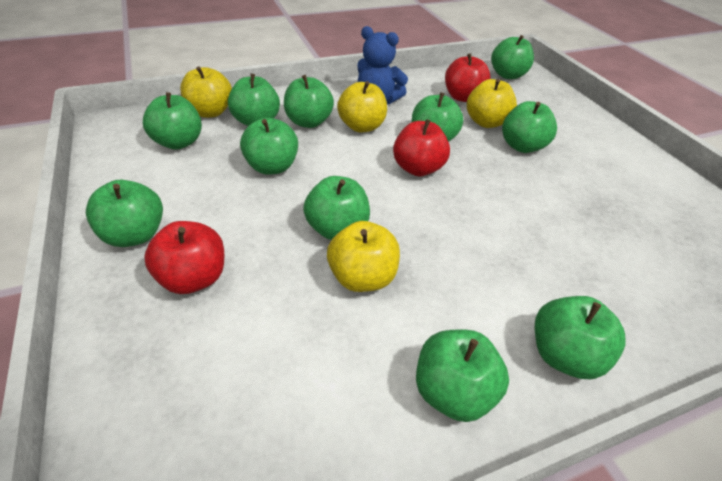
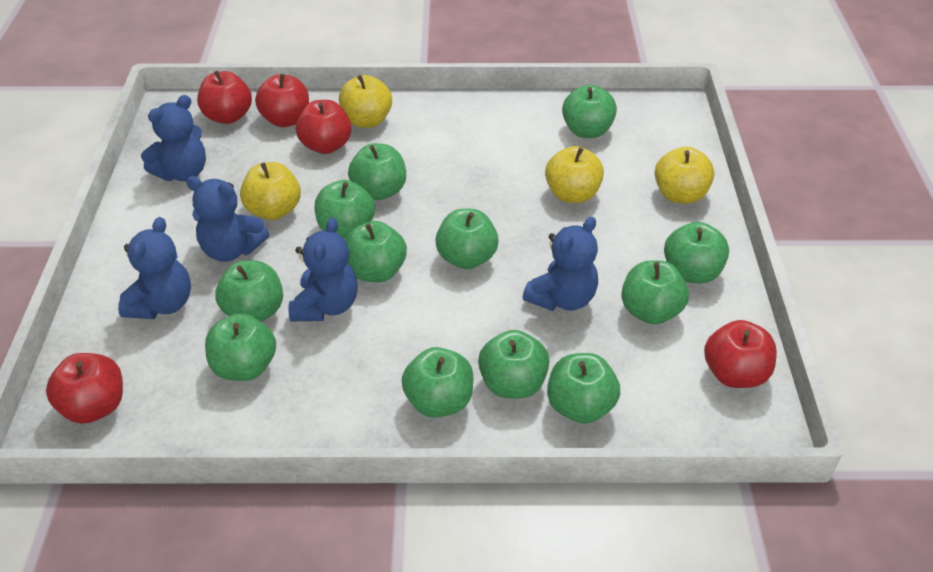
blue teddy bear: [357,26,408,104] = 1 -> [118,217,191,319] [141,95,206,181] [186,176,269,262] [289,217,358,321] [523,217,598,311] = 5
green apple: [86,180,163,247] [143,92,202,150] [228,74,280,126] [240,118,298,175] [284,75,334,128] [303,176,370,240] [412,92,463,142] [416,330,509,422] [491,35,534,79] [502,101,557,153] [535,296,626,379] = 11 -> [205,313,276,381] [215,261,283,321] [314,180,375,239] [345,221,407,282] [348,143,406,200] [402,347,473,418] [435,209,499,269] [478,330,550,398] [547,353,620,424] [562,85,617,138] [621,260,689,324] [664,222,729,283] = 12
red apple: [144,221,224,294] [393,119,450,176] [445,53,491,102] = 3 -> [46,353,123,424] [197,71,252,124] [255,74,309,127] [296,100,352,154] [704,320,777,388] = 5

